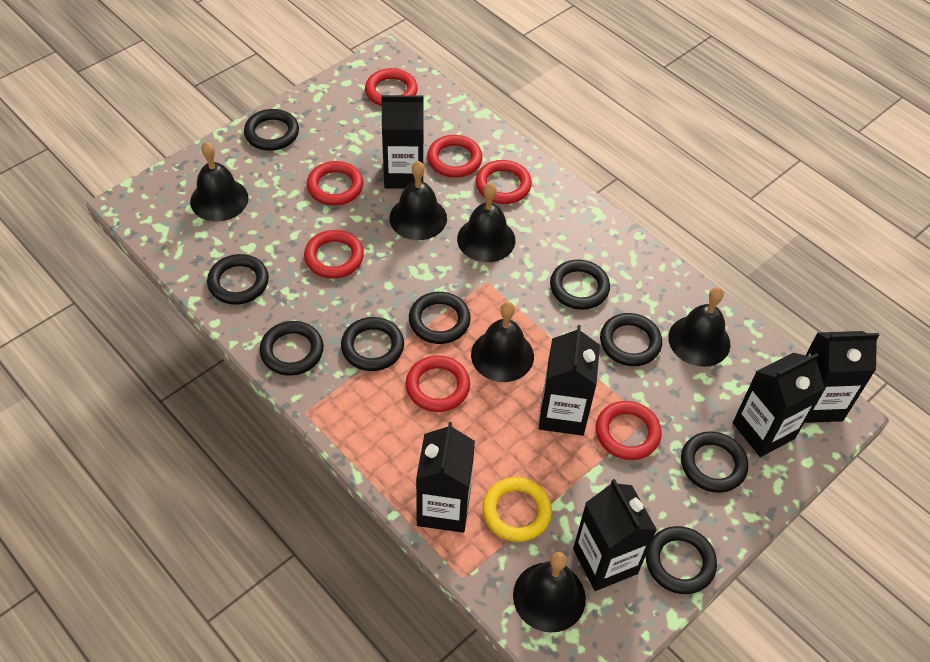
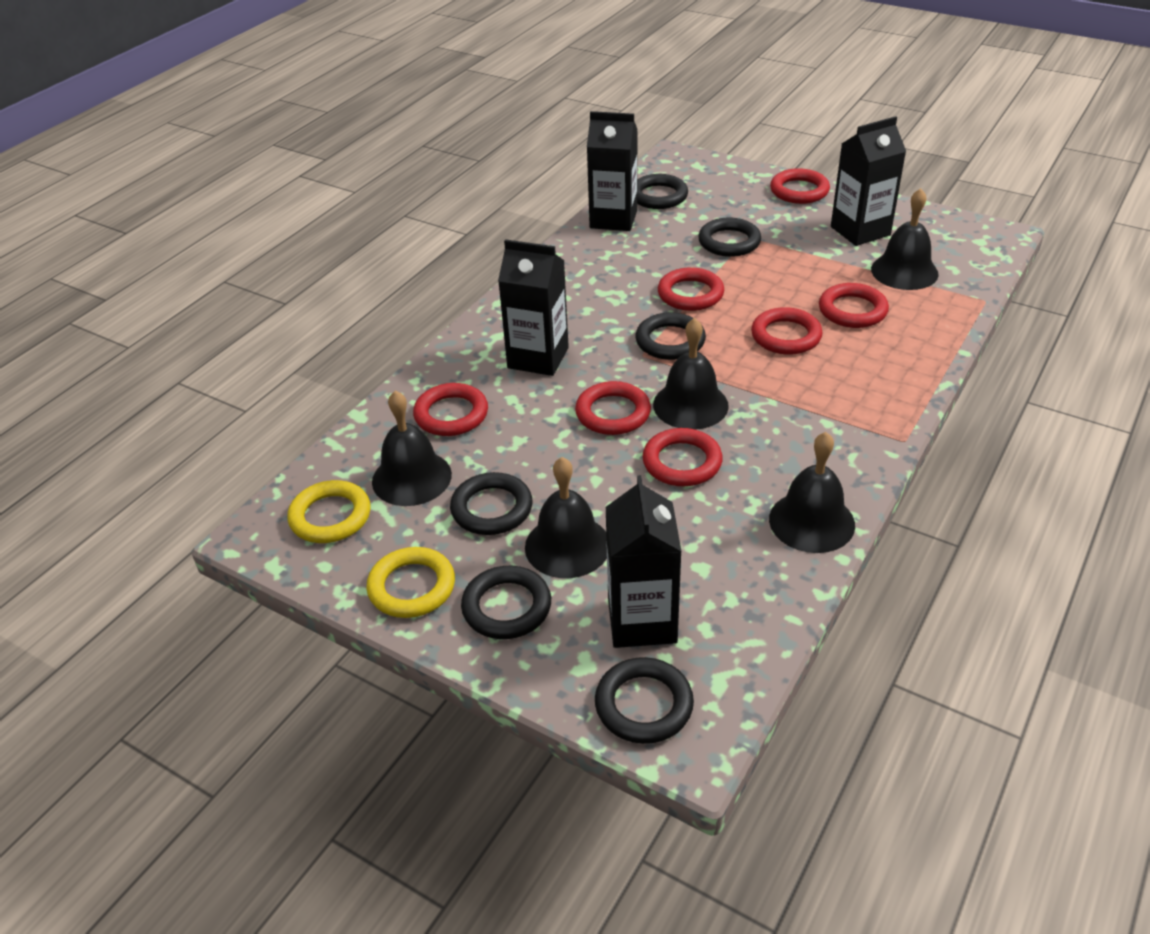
black bell: [190,142,248,221] [389,161,447,240] [457,183,515,262] [471,302,534,382] [513,552,586,633] [668,287,730,367] = 6 -> [372,391,452,506] [525,457,607,578] [653,318,729,430] [769,432,855,553] [871,188,939,290] = 5
black carton: [381,95,423,188] [416,422,475,533] [539,325,600,436] [573,479,657,591] [733,353,825,457] [805,331,879,423] = 6 -> [498,239,569,376] [587,111,637,231] [605,475,682,648] [831,116,906,246] = 4
black ring: [207,254,269,305] [244,109,299,151] [259,321,324,376] [341,317,404,371] [409,292,471,344] [550,260,610,310] [600,313,662,366] [646,526,717,594] [681,431,748,493] = 9 -> [450,472,533,535] [461,566,551,639] [595,657,694,744] [636,312,706,360] [637,174,688,209] [698,218,761,257] = 6
yellow ring: [482,477,552,542] = 1 -> [287,480,371,543] [366,547,455,618] = 2

